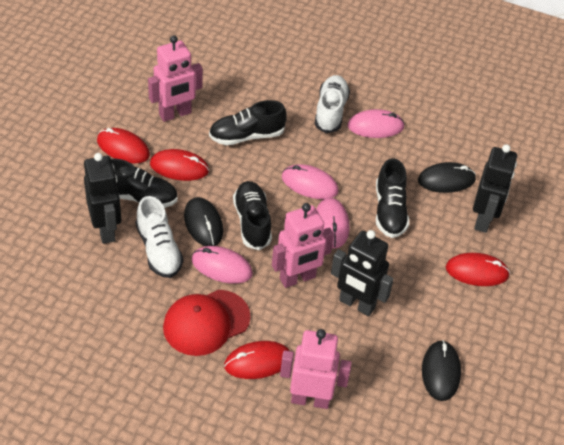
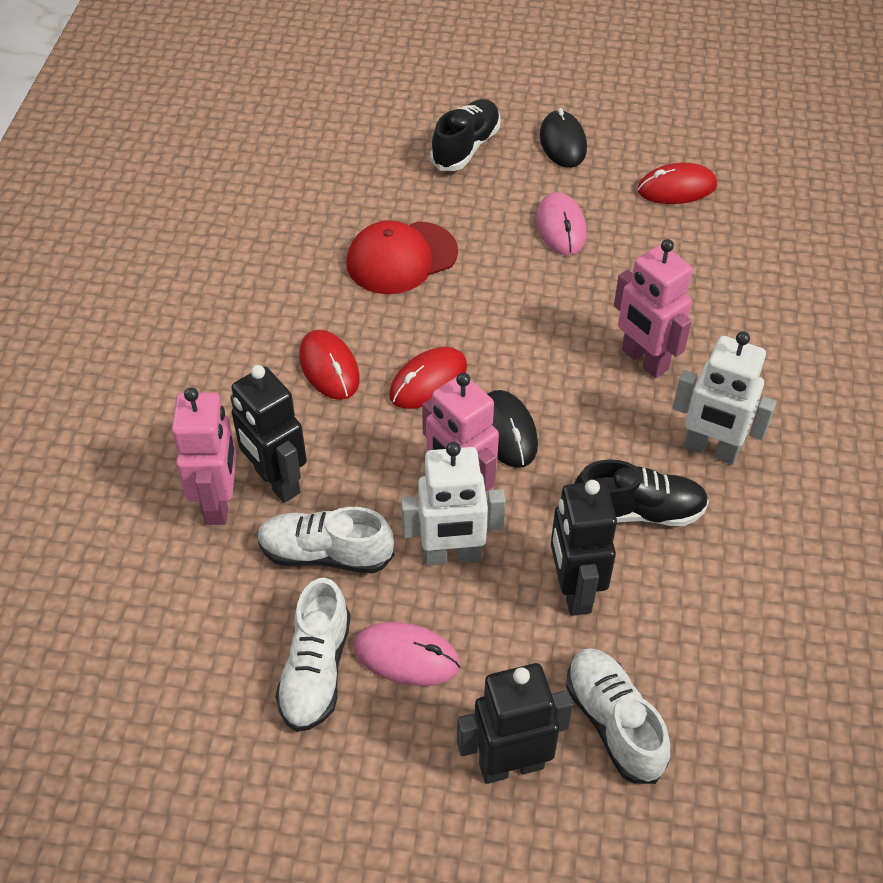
black mouse: [184,197,223,246] [418,162,476,193] [422,340,461,401] = 3 -> [487,390,538,468] [540,108,587,168] = 2
black shoe: [111,158,178,208] [209,100,287,145] [233,181,272,250] [376,158,409,238] = 4 -> [430,99,501,171] [574,459,709,526] = 2
pink mouse: [192,246,253,284] [282,164,339,199] [316,198,350,249] [348,109,405,138] = 4 -> [354,622,460,686] [536,192,587,255] = 2
red mouse: [97,128,150,164] [150,149,209,181] [224,341,290,379] [446,253,510,286] = 4 -> [299,330,360,400] [389,347,467,409] [637,163,717,204] = 3
white robot: none = 0 -> [401,442,506,566] [673,331,776,465] = 2
white shoe: [135,196,183,278] [314,75,350,133] = 2 -> [257,507,394,573] [275,578,351,732] [566,648,670,784] = 3

